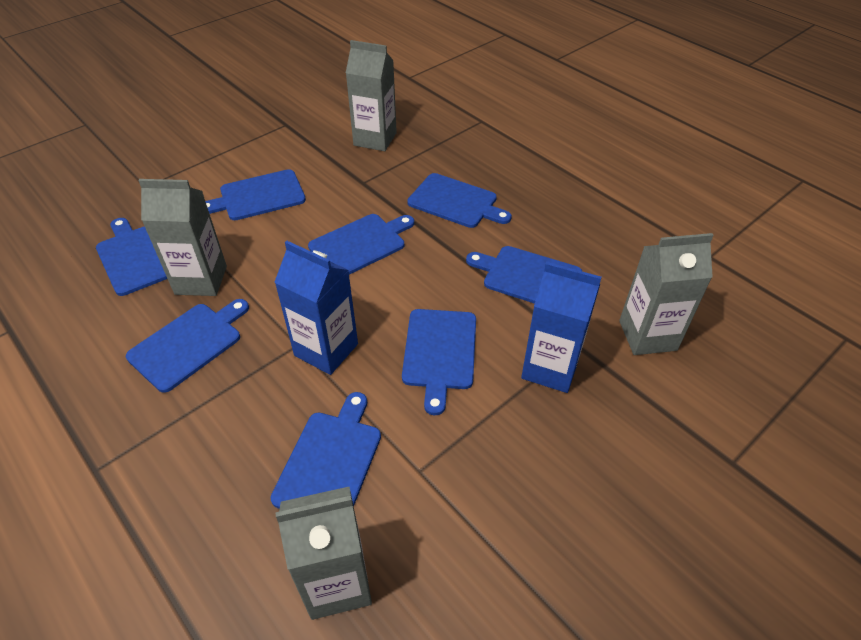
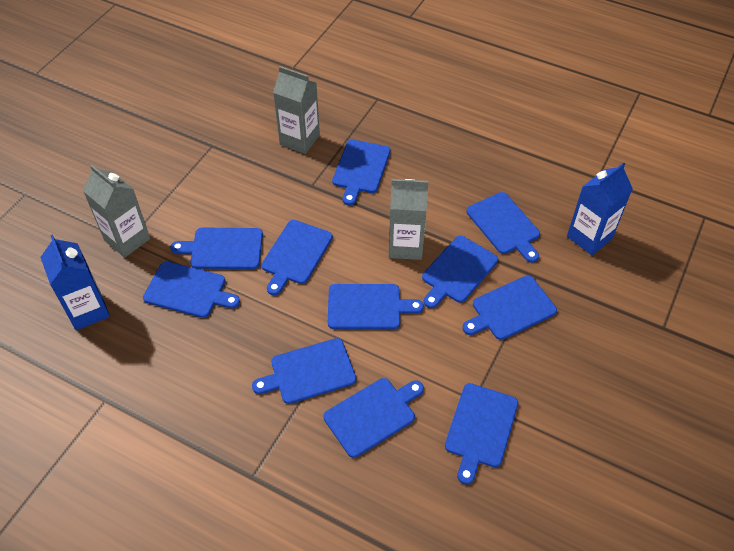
blue cutting board: [96,218,167,296] [126,299,249,393] [205,169,306,220] [271,392,381,509] [308,214,414,275] [402,309,476,415] [407,173,512,228] [466,246,582,304] = 8 -> [143,261,240,318] [170,228,263,269] [252,338,356,404] [261,220,333,295] [323,378,424,458] [328,284,424,329] [332,140,390,205] [422,236,498,308] [445,383,518,485] [462,276,557,340] [466,192,540,263] = 11
grey carton: [138,179,227,296] [276,486,372,620] [346,40,397,151] [619,233,714,355] = 4 -> [83,165,150,258] [273,66,320,154] [389,179,428,260] = 3

